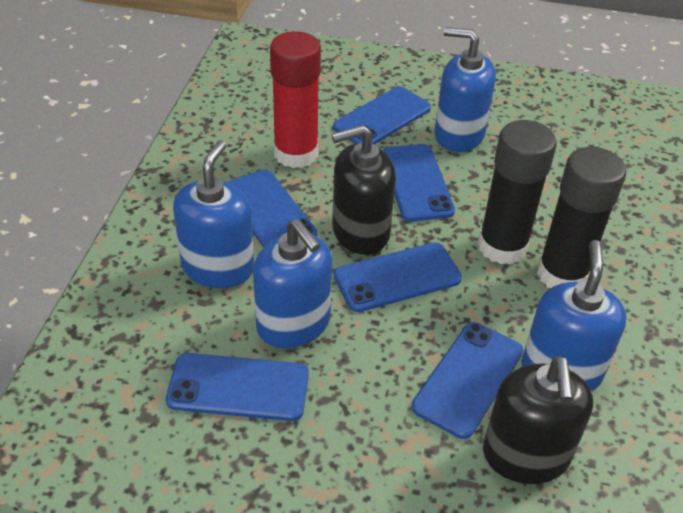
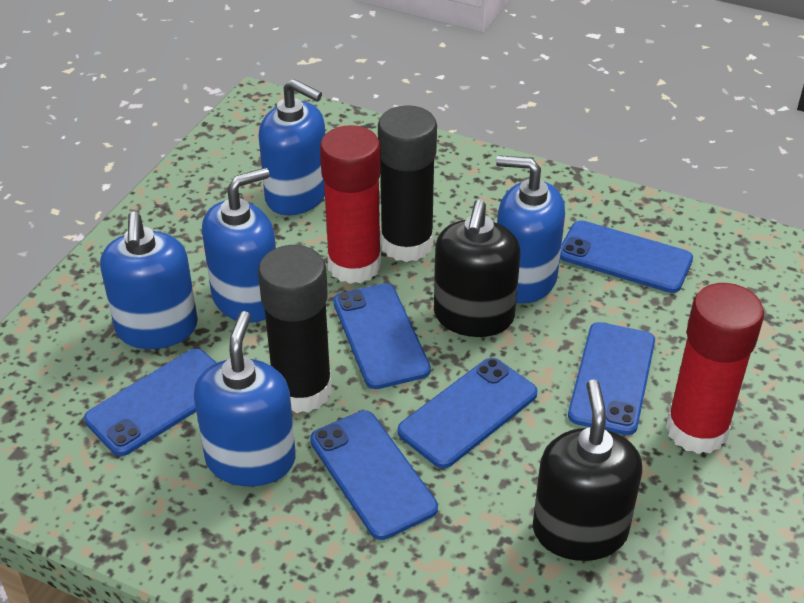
blue soap dispenser: [173,140,254,288] [253,219,332,348] [435,27,496,152] [522,240,627,391] = 4 -> [100,211,198,349] [194,311,296,486] [202,168,276,322] [259,79,325,215] [496,155,565,303] = 5
red glue stick: [270,31,321,168] = 1 -> [320,125,381,284] [666,283,764,454] = 2

